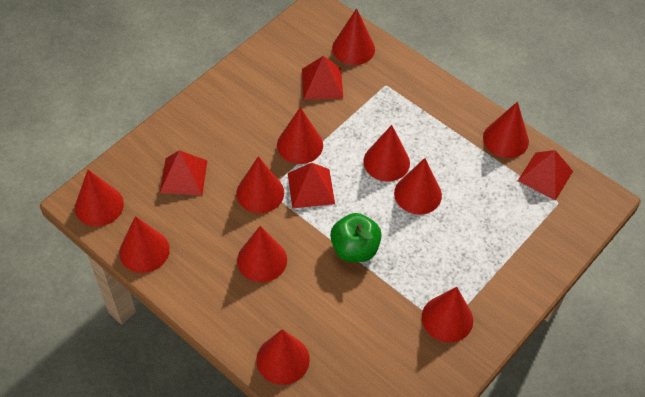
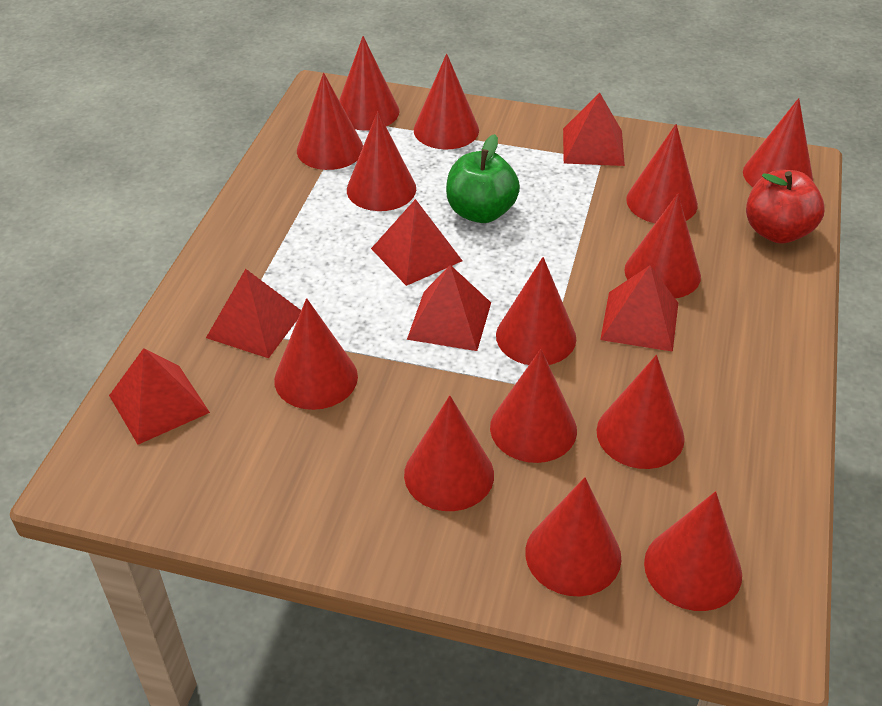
red apple: none = 0 -> [746,170,825,244] = 1
red cone: [75,170,124,227] [119,216,170,273] [236,156,284,213] [237,226,287,282] [256,329,310,385] [277,107,323,164] [332,8,375,65] [363,125,410,182] [394,158,442,215] [422,287,473,343] [483,102,529,158] = 11 -> [274,298,358,410] [297,72,363,170] [339,36,399,131] [347,111,416,211] [404,395,494,511] [414,53,479,149] [490,349,577,463] [496,257,576,365] [525,477,621,596] [597,355,685,469] [624,194,701,298] [626,124,698,223] [644,491,742,611] [743,98,813,187] = 14
red pyramid: [160,150,207,195] [288,163,335,208] [302,56,343,100] [518,150,573,201] = 4 -> [109,348,210,445] [206,269,301,358] [371,199,462,286] [407,265,491,351] [563,93,625,166] [600,265,678,352] = 6

